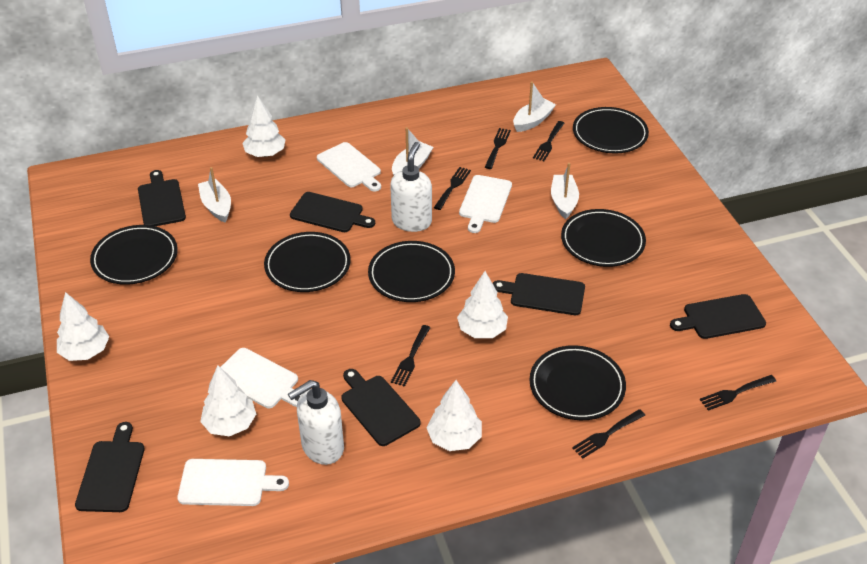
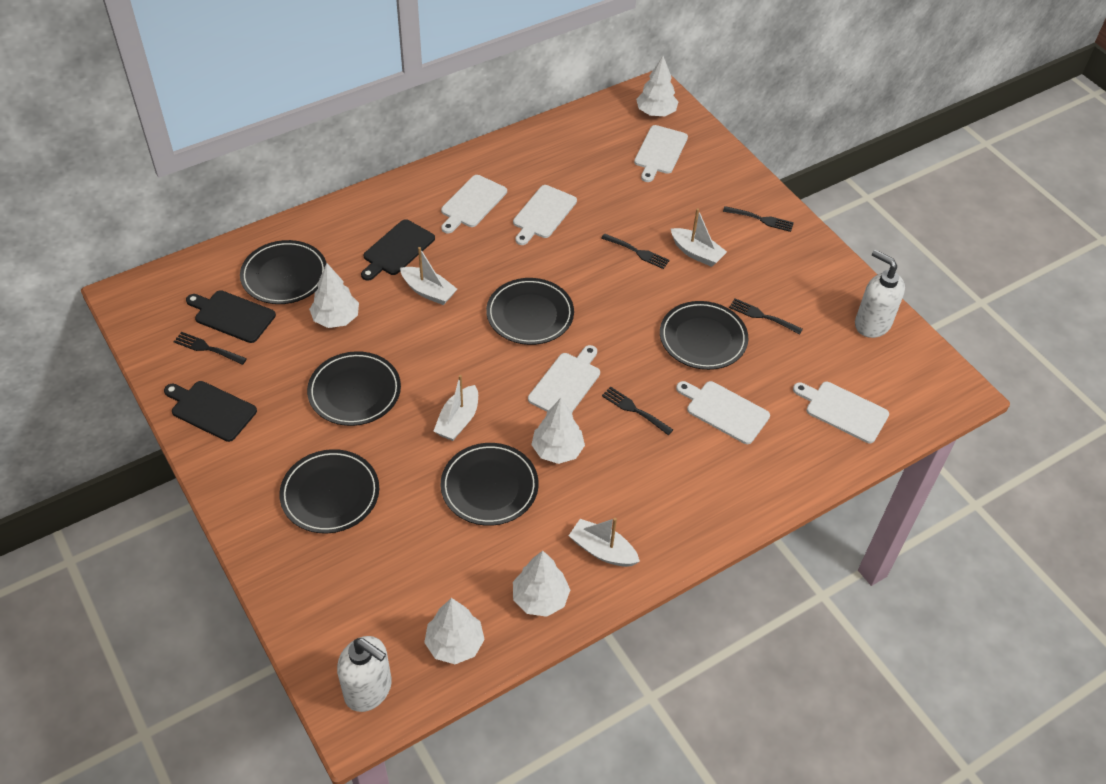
black cutting board: [75,422,145,512] [138,170,186,226] [290,192,375,232] [341,369,420,446] [493,273,585,315] [670,294,766,339] = 6 -> [164,381,257,442] [186,290,276,343] [361,219,435,281] = 3
black fork: [391,325,431,387] [434,167,471,210] [485,128,511,169] [533,121,565,161] [572,409,645,459] [700,375,776,411] = 6 -> [173,332,247,365] [601,234,670,269] [602,387,673,435] [723,206,794,232] [729,298,803,334] = 5
white cutting board: [177,459,289,506] [221,348,302,408] [317,142,381,191] [459,175,512,233] = 4 -> [441,175,507,233] [513,185,577,245] [528,345,600,412] [634,125,688,182] [676,381,770,444] [793,382,889,443] = 6

